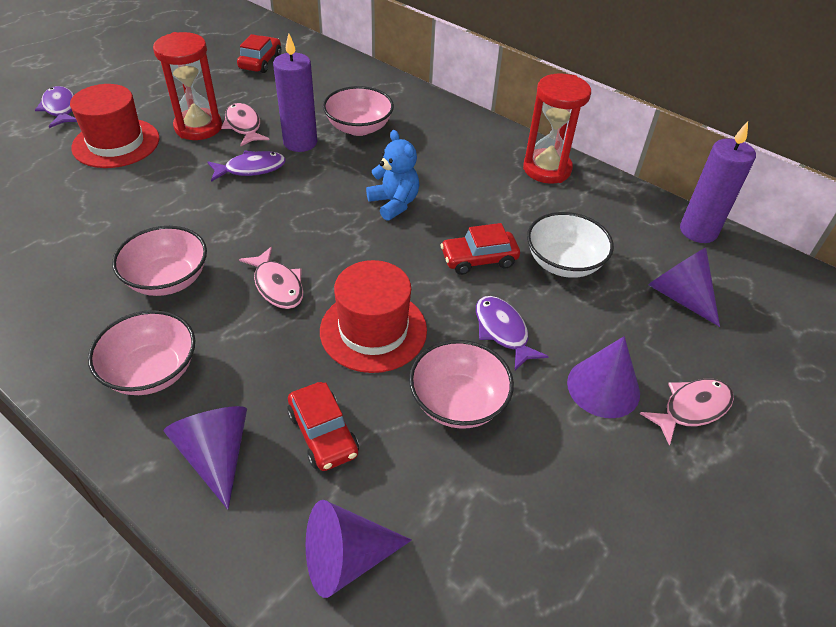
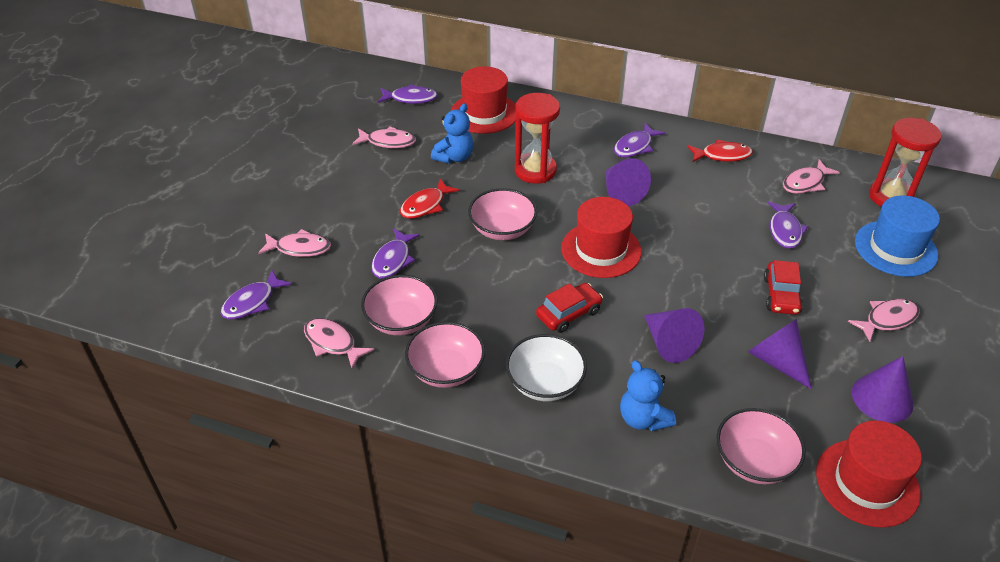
blue hat: none = 0 -> [855,196,940,277] = 1
blue teddy bear: [366,130,419,221] = 1 -> [431,103,474,163] [620,360,676,431] = 2
pink fish: [221,103,269,147] [239,247,303,309] [640,379,734,446] = 3 -> [258,229,331,257] [304,318,374,369] [352,126,416,148] [783,159,840,194] [848,299,920,342] = 5
purple candle: [273,33,317,152] [680,122,756,243] = 2 -> none = 0
purple fish: [35,86,77,128] [208,150,286,182] [476,296,549,370] = 3 -> [221,271,292,320] [371,229,420,279] [378,84,438,104] [614,123,665,158] [768,201,808,249] = 5
red car: [237,34,281,73] [287,382,359,471] [440,223,520,275] = 3 -> [536,283,603,333] [764,260,803,315] = 2
red fish: none = 0 -> [400,179,459,219] [687,139,753,162] = 2
red hat: [70,84,159,168] [320,260,427,373] = 2 -> [451,66,516,134] [561,197,641,278] [816,420,922,528] = 3

